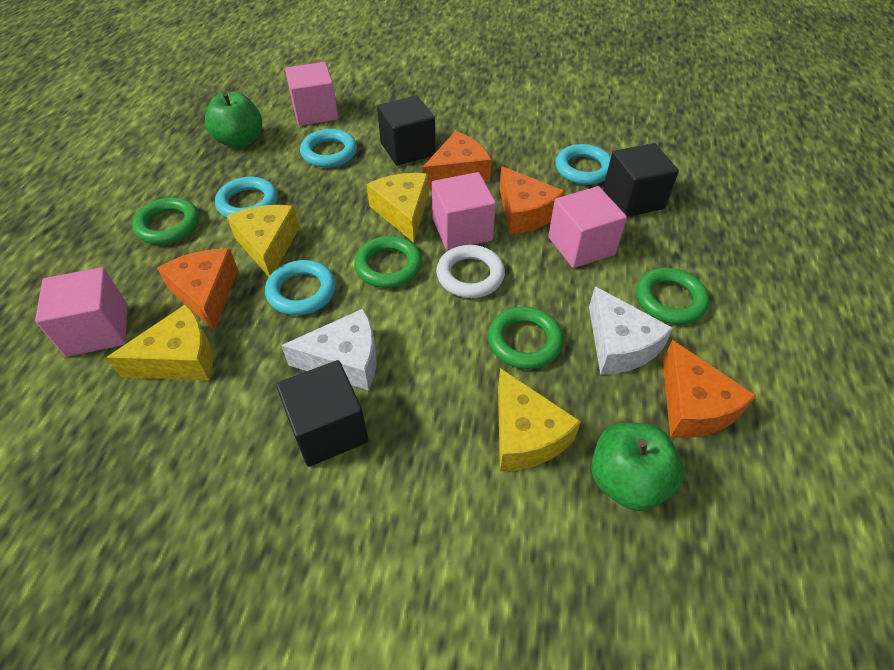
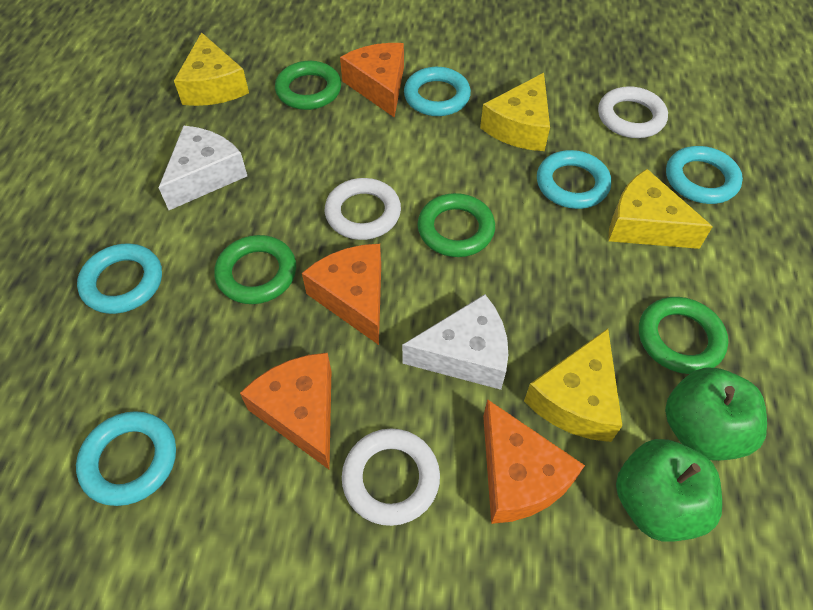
black cube: [276,360,369,467] [377,95,436,166] [603,143,679,217] = 3 -> none = 0
pink cube: [35,267,127,357] [285,62,338,126] [432,172,496,250] [548,186,627,268] = 4 -> none = 0
turquoise ring: [215,177,278,218] [265,260,336,315] [300,129,357,168] [555,144,611,185] = 4 -> [76,411,176,506] [77,243,162,314] [404,67,471,116] [537,150,611,209] [666,146,743,204] = 5
white ring: [436,245,505,298] = 1 -> [325,178,401,240] [342,428,440,526] [598,86,668,138] = 3

